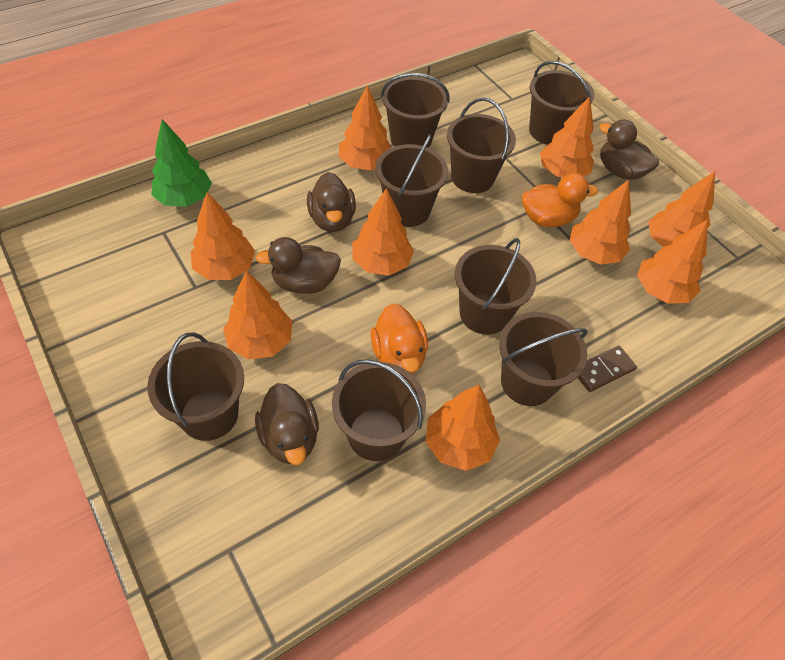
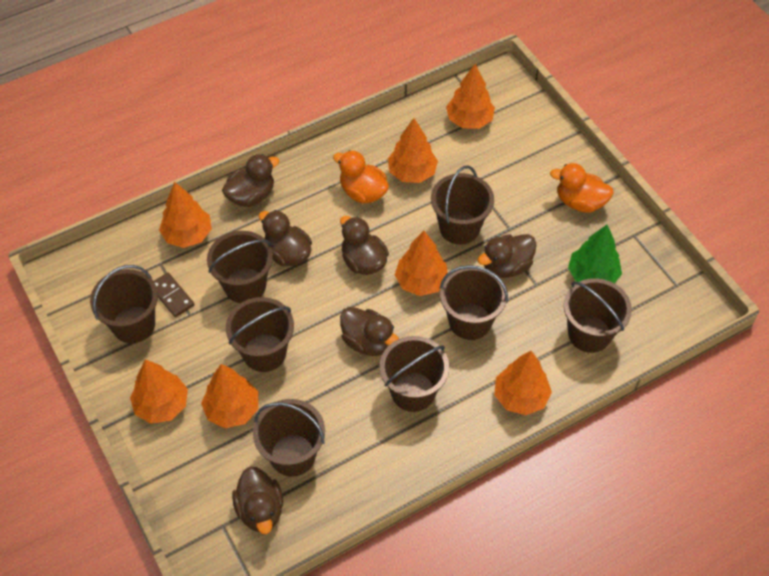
brown duck: [255,237,341,294] [255,383,319,465] [307,172,356,232] [599,119,659,180] = 4 -> [222,154,280,207] [232,467,283,534] [259,210,312,266] [340,216,389,275] [340,307,399,356] [478,234,536,278] = 6
orange tree: [191,192,255,280] [223,271,293,359] [339,85,392,170] [352,188,414,275] [425,385,500,471] [540,96,594,177] [569,180,631,265] [637,220,708,304] [648,171,715,247] = 9 -> [130,359,188,424] [159,182,212,248] [201,364,258,428] [388,118,438,183] [395,231,448,296] [446,64,495,129] [495,351,552,415] = 7

